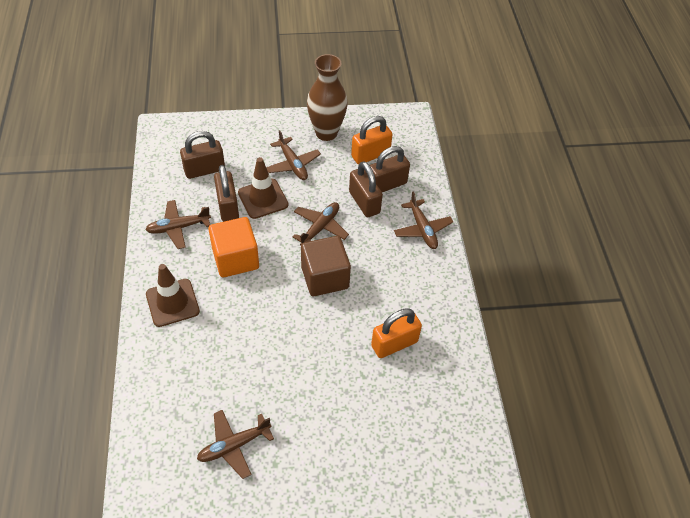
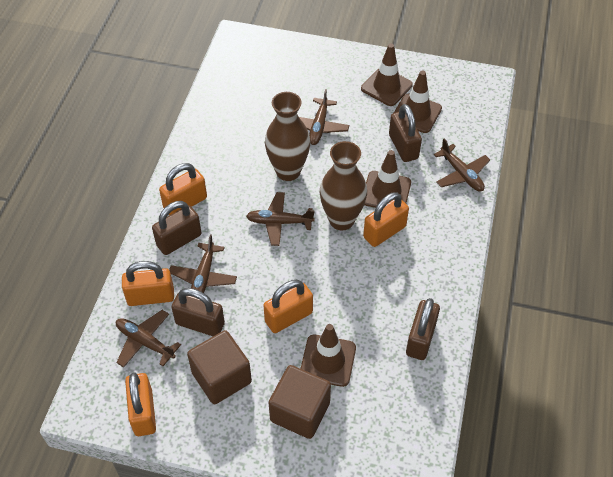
brown cube: [301,236,351,296] = 1 -> [187,330,252,404] [269,365,331,439] = 2
brown traffic cone: [146,264,200,327] [238,157,288,219] = 2 -> [300,324,356,387] [361,44,413,106] [364,150,411,208] [394,71,442,133] = 4
brown vase: [307,54,348,141] = 1 -> [265,92,310,181] [320,141,367,230] = 2
orange cube: [208,217,259,277] = 1 -> none = 0
orange padlock: [351,116,393,165] [371,308,422,358] = 2 -> [122,261,174,306] [125,372,156,436] [159,163,207,215] [263,280,313,333] [363,192,409,247] = 5

